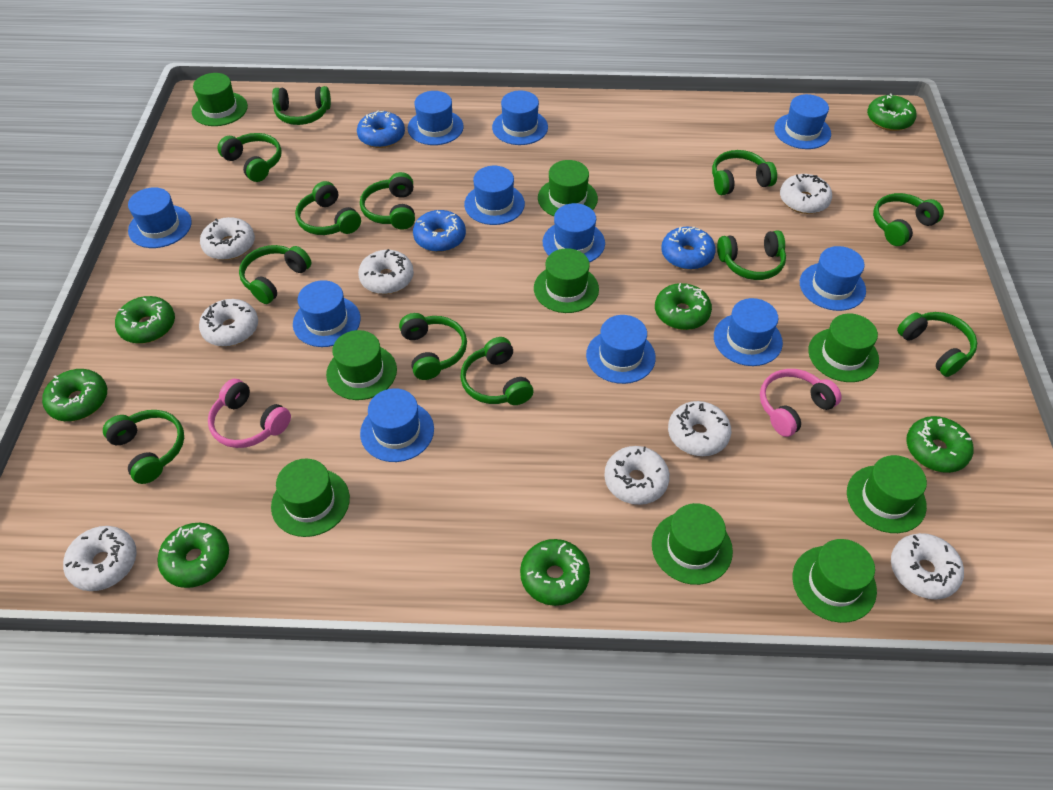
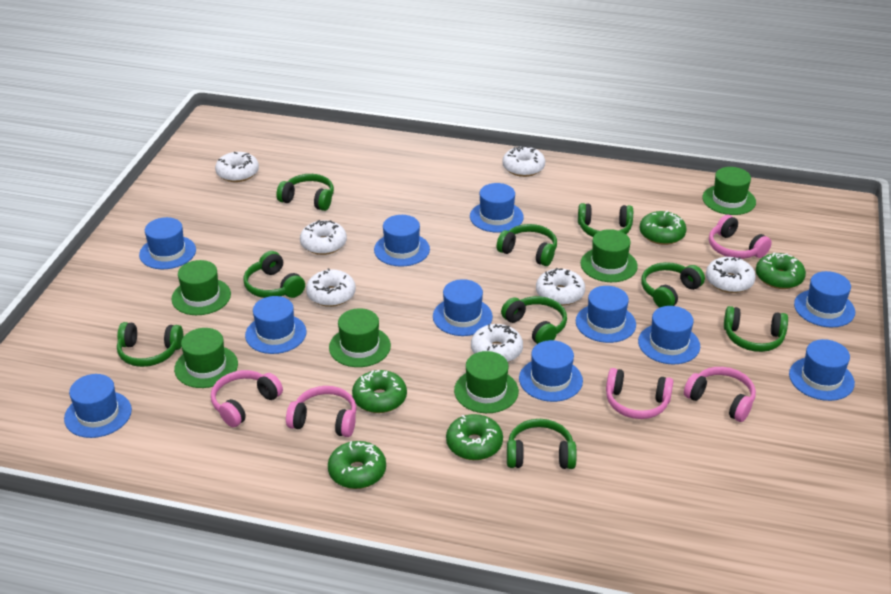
blue donut: [357,111,405,148] [413,210,466,252] [661,227,716,270] = 3 -> none = 0
green donut: [42,369,107,421] [115,296,175,344] [157,523,229,588] [520,539,590,606] [655,283,712,330] [867,94,916,131] [906,416,973,473] = 7 -> [328,441,386,489] [352,370,407,413] [446,414,503,460] [640,211,687,245] [756,252,806,289] = 5
green hat: [192,73,248,126] [271,459,350,537] [326,330,397,400] [534,248,599,313] [538,160,598,216] [652,503,733,585] [793,539,877,623] [808,314,879,382] [847,455,927,533] = 9 -> [171,260,231,315] [174,328,238,388] [329,308,391,367] [454,351,519,413] [581,229,638,282] [702,167,756,215] = 6
green headphones: [103,410,184,484] [218,133,281,182] [239,245,312,304] [272,86,331,125] [295,181,361,235] [360,172,415,230] [399,313,467,380] [460,337,533,405] [712,150,777,195] [717,230,786,280] [873,193,944,246] [897,312,977,377] = 12 -> [117,322,183,367] [243,251,305,298] [276,174,334,211] [497,224,557,266] [501,296,567,344] [507,419,577,469] [578,203,633,237] [641,262,705,308] [724,306,788,352] = 9
pink headphones: [208,379,291,448] [760,369,842,437] = 2 -> [211,370,283,427] [286,386,356,437] [606,368,674,419] [684,367,756,422] [709,215,772,259] = 5
white donut: [63,526,137,591] [199,299,258,347] [200,217,255,260] [358,249,414,294] [604,446,670,505] [668,401,731,456] [780,174,832,214] [891,533,964,599] = 8 -> [215,152,259,182] [300,220,347,255] [306,268,356,307] [471,324,523,362] [502,146,545,177] [536,268,585,306] [706,257,756,293] = 7

